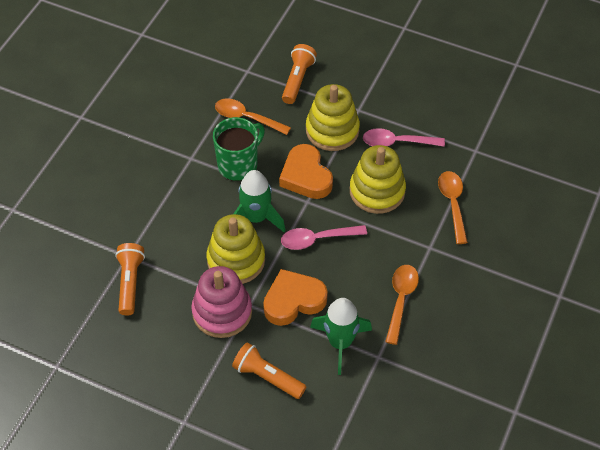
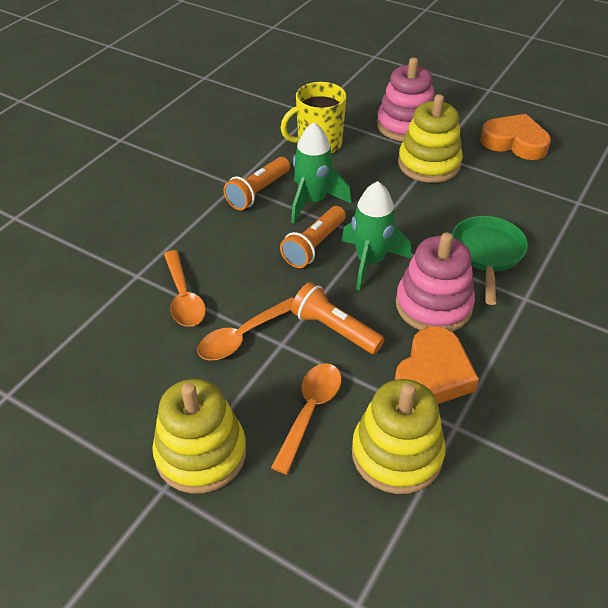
green mug: [213,117,265,181] = 1 -> none = 0
green pan: none = 0 -> [452,216,528,305] = 1
pink spoon: [281,225,367,250] [363,128,445,147] = 2 -> none = 0
pink stacking toy: [191,266,252,338] = 1 -> [377,57,434,141] [396,233,475,332] = 2
yellow mug: none = 0 -> [281,82,347,154] = 1

